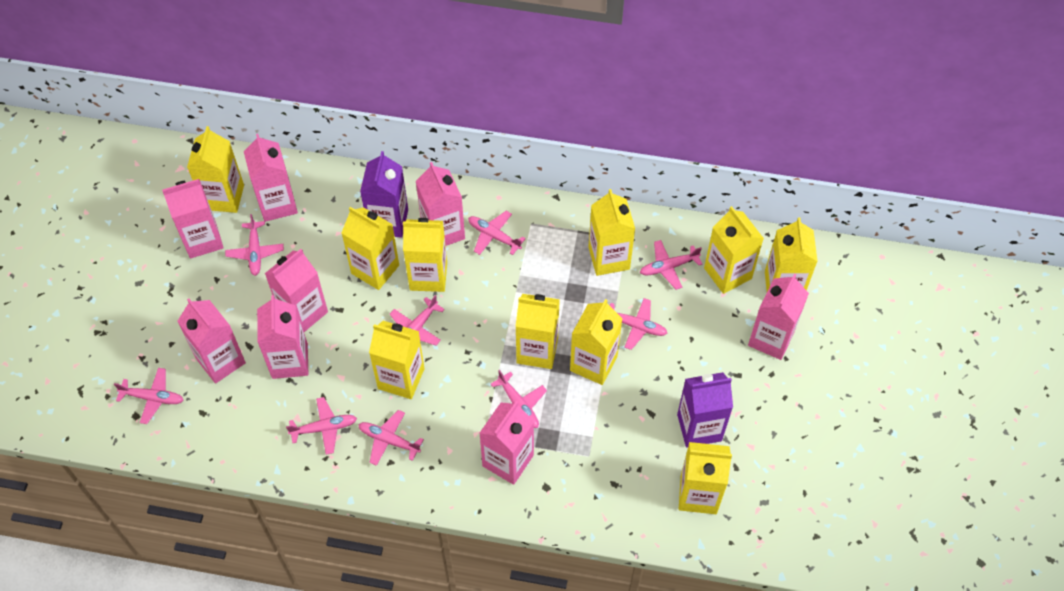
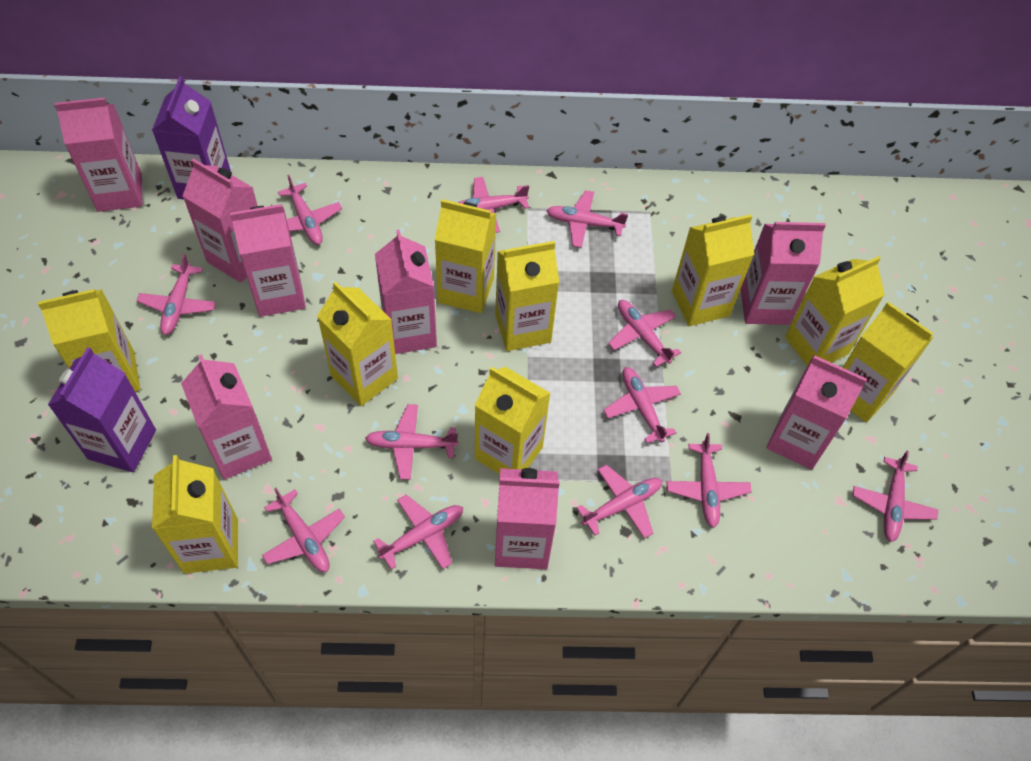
pink plane: [114,368,183,424] [225,214,284,276] [286,397,357,455] [358,410,424,466] [390,295,445,346] [468,211,526,255] [491,370,547,428] [610,298,667,350] [640,240,702,290] = 9 -> [136,254,216,335] [262,487,345,572] [278,175,342,245] [365,404,458,480] [373,494,463,570] [457,177,529,233] [546,190,628,248] [576,465,662,539] [604,367,681,443] [608,300,681,367] [666,433,752,528] [852,451,938,542] = 12
yellow carton: [187,126,244,213] [341,207,399,290] [369,321,425,399] [403,218,447,292] [515,294,560,369] [570,299,622,385] [588,189,635,276] [679,442,732,514] [704,206,764,294] [765,218,818,291] = 10 -> [38,289,140,391] [152,455,238,574] [317,281,398,406] [435,199,496,313] [475,367,550,474] [495,241,559,351] [672,215,754,326] [785,256,885,366] [843,302,933,422] = 9

